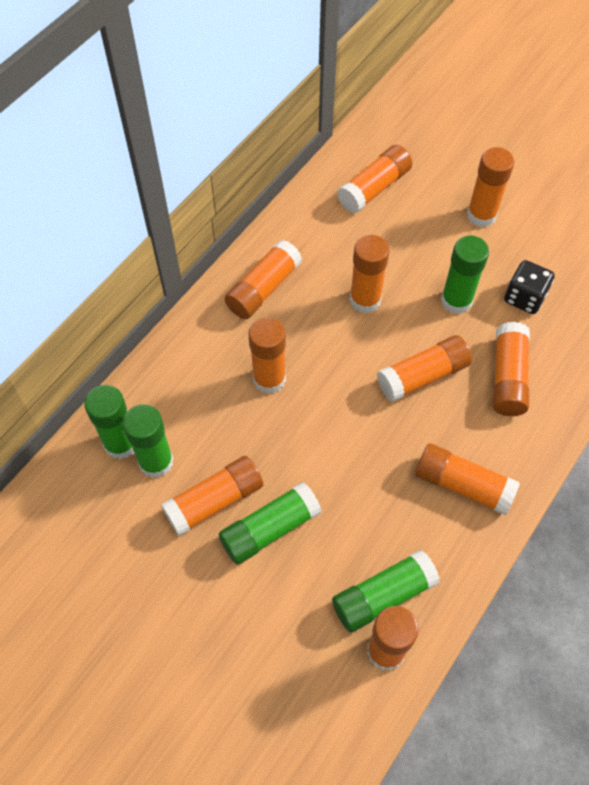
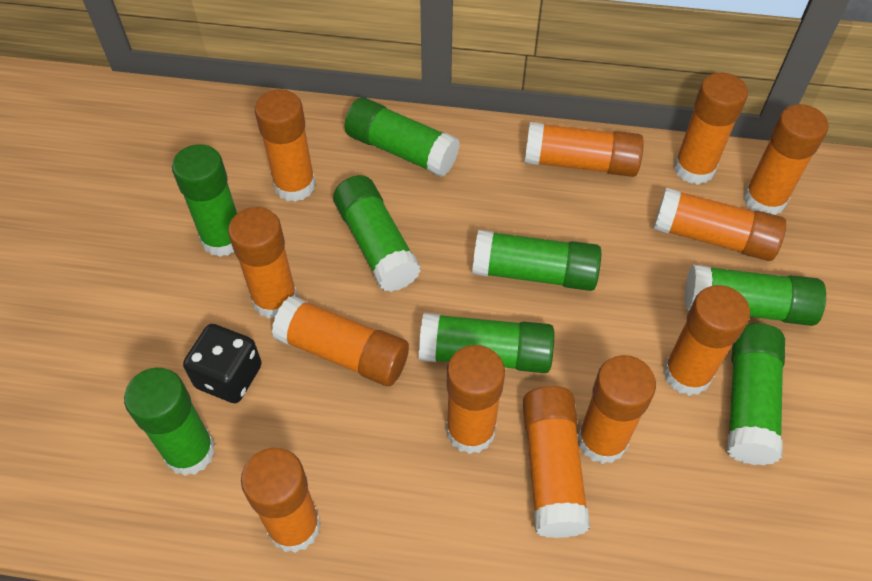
green glue stick: [84,385,134,459] [123,404,173,478] [219,482,322,565] [332,550,440,632] [441,236,489,314] = 5 -> [124,368,215,476] [172,144,237,257] [333,175,421,292] [344,97,460,177] [419,313,554,373] [472,230,601,291] [685,265,826,326] [727,323,785,465] = 8
orange glue stick: [161,456,263,536] [224,240,302,319] [249,317,286,394] [337,145,412,213] [350,235,389,313] [367,606,419,671] [377,335,472,402] [415,443,520,515] [467,147,514,227] [493,322,530,416] = 10 -> [228,207,298,319] [241,448,321,553] [255,89,316,202] [272,296,409,386] [446,345,505,454] [523,386,590,538] [525,122,644,177] [578,355,656,464] [653,188,786,261] [663,285,750,396] [674,73,748,185] [743,104,828,215] = 12

